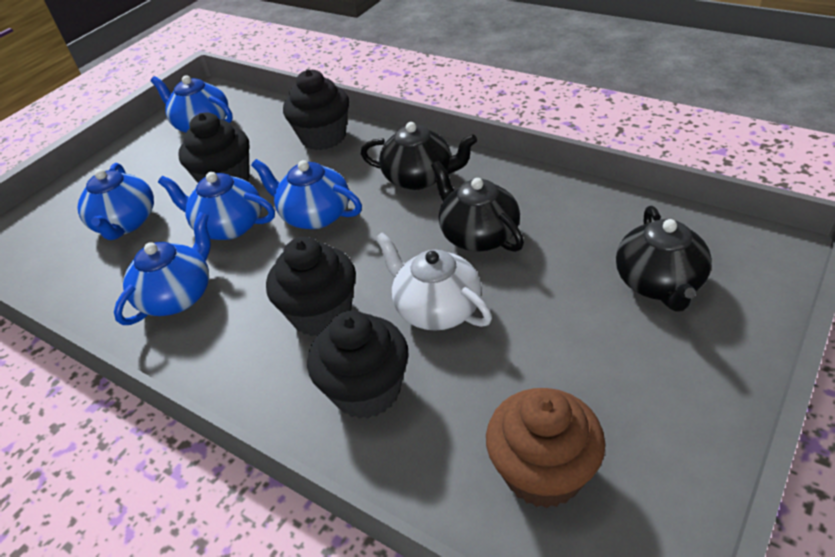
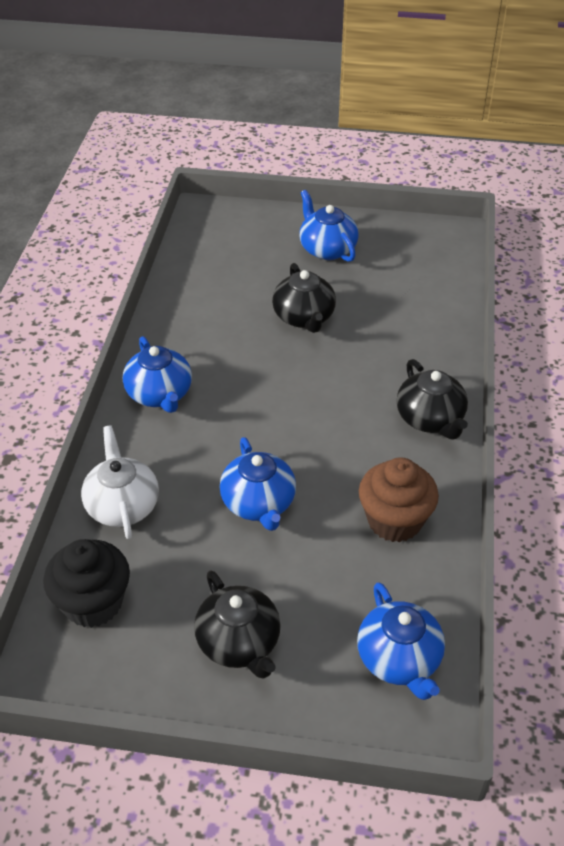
black cupcake: [178,112,250,183] [266,237,356,336] [283,69,349,150] [307,311,409,419] = 4 -> [43,539,130,628] = 1
blue teapot: [77,163,154,240] [114,212,211,325] [150,75,233,133] [158,172,275,240] [251,159,362,229] = 5 -> [123,336,192,413] [220,437,296,531] [299,190,359,262] [357,582,445,700] = 4

